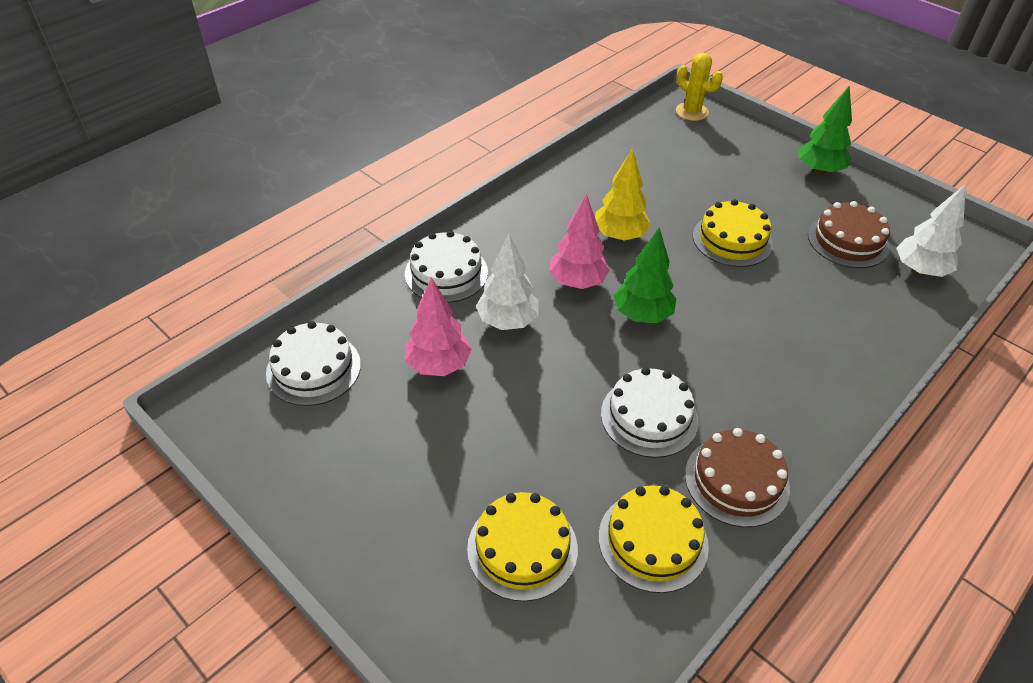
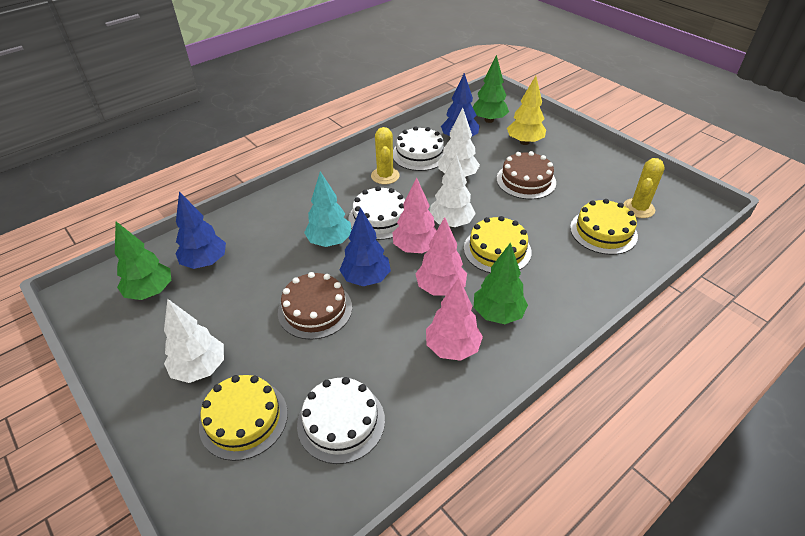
blue tree: none = 0 -> [175,192,226,269] [340,207,391,286] [441,73,480,136] = 3
green tree: [614,228,676,323] [798,85,852,175] = 2 -> [115,221,171,300] [473,55,509,123] [474,242,528,324] = 3
pink tree: [405,277,471,376] [549,194,610,289] = 2 -> [392,177,437,253] [415,217,467,295] [426,278,483,361] = 3
turquoise tree: none = 0 -> [304,171,352,247] = 1
white tree: [476,234,539,330] [896,184,966,277] = 2 -> [164,299,224,383] [430,153,476,227] [438,108,480,177] = 3
yellow cactus: [676,53,723,121] = 1 -> [371,127,400,184] [624,158,665,218] = 2

